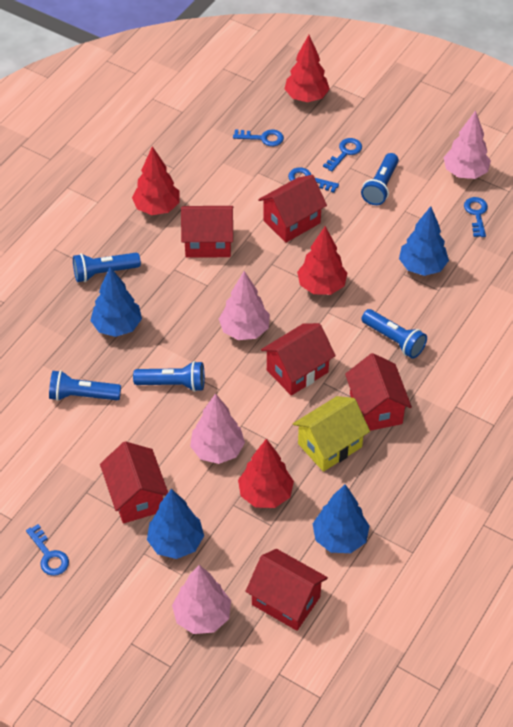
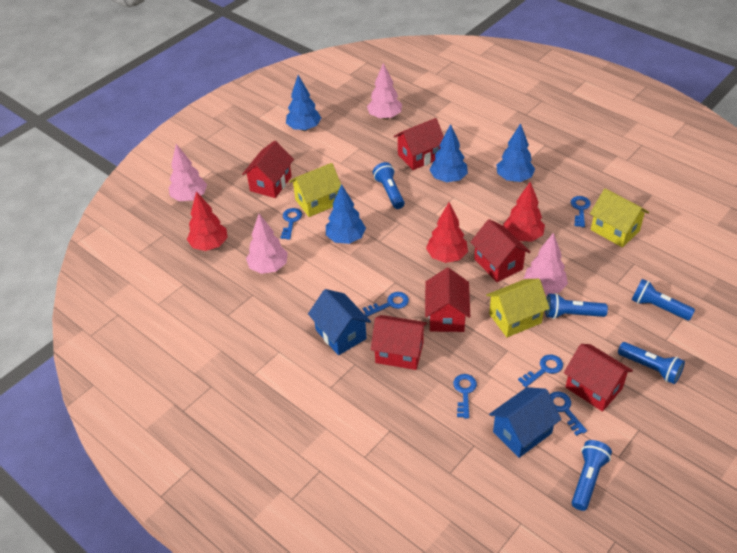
blue house: none = 0 -> [308,289,371,355] [489,387,561,458] = 2
blue key: [26,524,69,576] [233,129,284,146] [288,167,339,193] [323,138,362,172] [464,197,488,237] = 5 -> [281,208,302,240] [363,292,409,317] [453,374,477,418] [518,355,563,388] [550,392,587,436] [571,196,591,227] = 6
red tree: [132,146,179,215] [238,439,294,508] [285,35,330,102] [297,226,347,295] = 4 -> [187,191,228,251] [426,202,468,263] [503,182,545,242] = 3
yellow house: [293,396,370,472] = 1 -> [289,163,341,217] [486,279,550,337] [590,188,649,248] = 3

